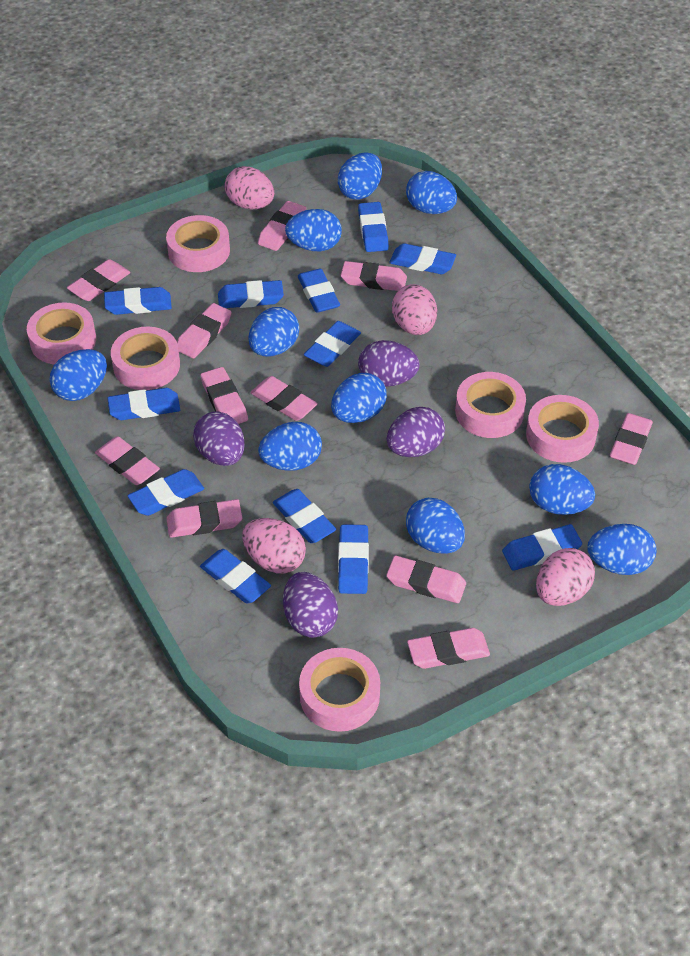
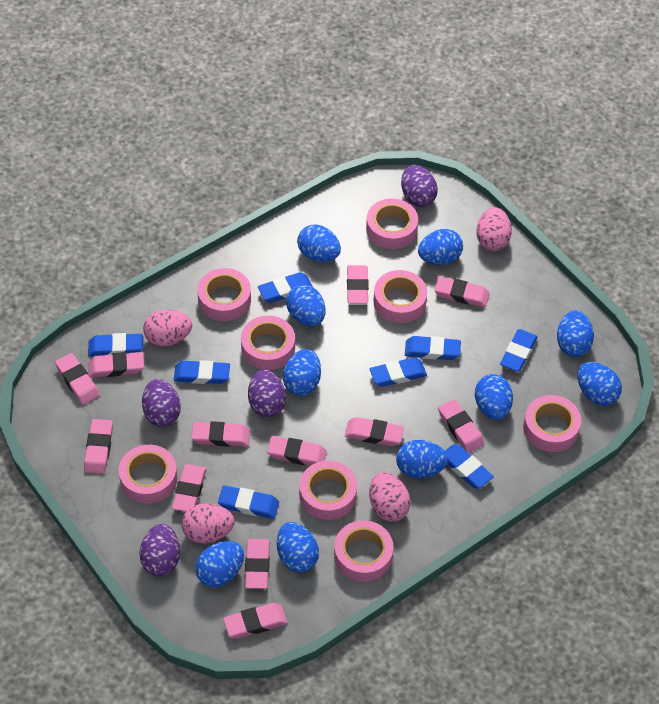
blue eraser: [104,287,172,315] [107,388,180,420] [127,469,204,516] [200,549,271,604] [218,280,284,308] [273,489,336,543] [298,269,340,313] [304,321,361,367] [338,524,369,594] [358,202,389,252] [390,243,456,274] [502,524,582,571] = 12 -> [88,333,143,357] [174,360,230,384] [218,485,279,519] [258,272,313,303] [369,357,427,387] [405,336,461,360] [445,444,494,489] [500,329,538,372] = 8
pink eraser: [67,259,130,301] [95,436,160,485] [166,499,242,538] [177,303,232,358] [201,367,248,424] [250,376,318,421] [258,201,306,251] [341,261,407,291] [386,556,466,603] [407,628,490,669] [610,413,653,465] = 11 -> [55,353,100,405] [84,419,113,474] [88,352,144,377] [172,464,206,512] [191,421,250,447] [223,603,287,639] [245,539,270,589] [267,436,327,466] [345,417,404,446] [347,265,369,304] [434,276,490,307] [438,399,484,453] = 12
pink tape: [27,303,96,365] [111,327,180,390] [166,215,230,272] [299,648,380,732] [455,372,526,438] [526,395,599,463] = 6 -> [119,445,177,504] [198,268,251,321] [241,316,295,370] [299,461,357,520] [334,520,393,582] [366,199,418,249] [373,270,427,323] [523,395,581,452] = 8

